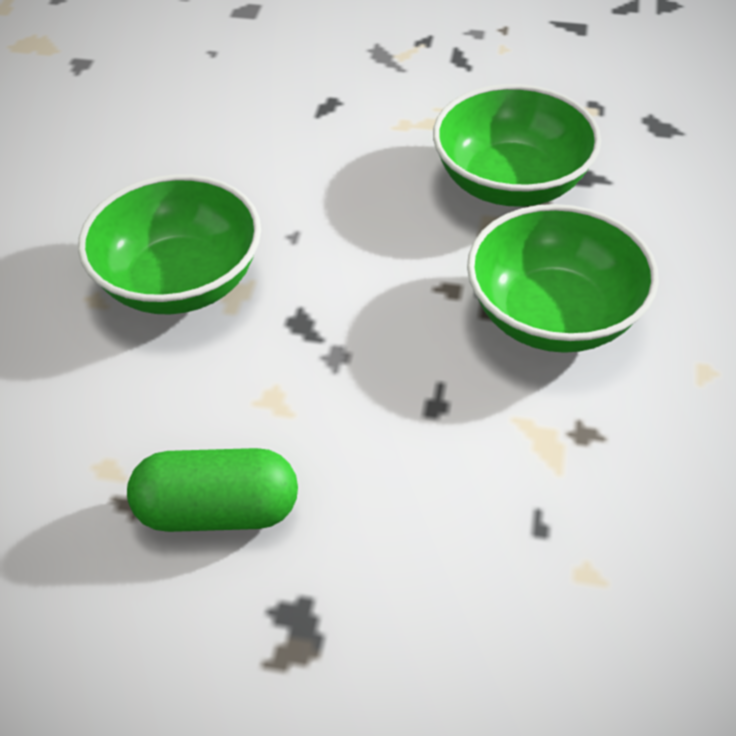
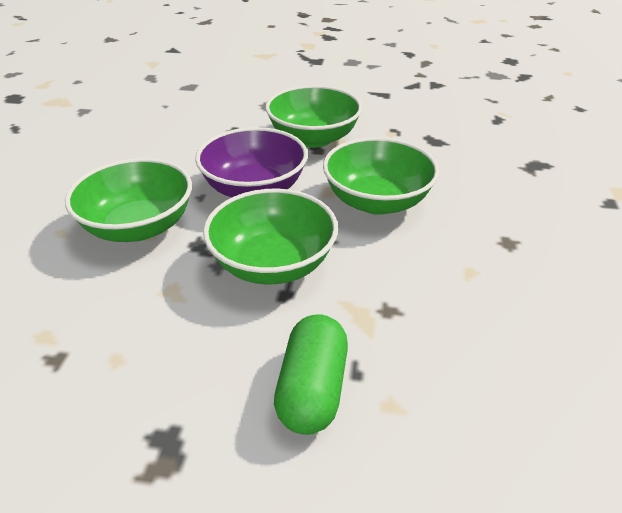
green bowl: [78,174,261,315] [433,84,601,207] [467,204,659,353] = 3 -> [65,158,192,242] [203,189,338,284] [265,85,362,148] [323,137,439,215] = 4
purple bowl: none = 0 -> [195,127,308,197] = 1

